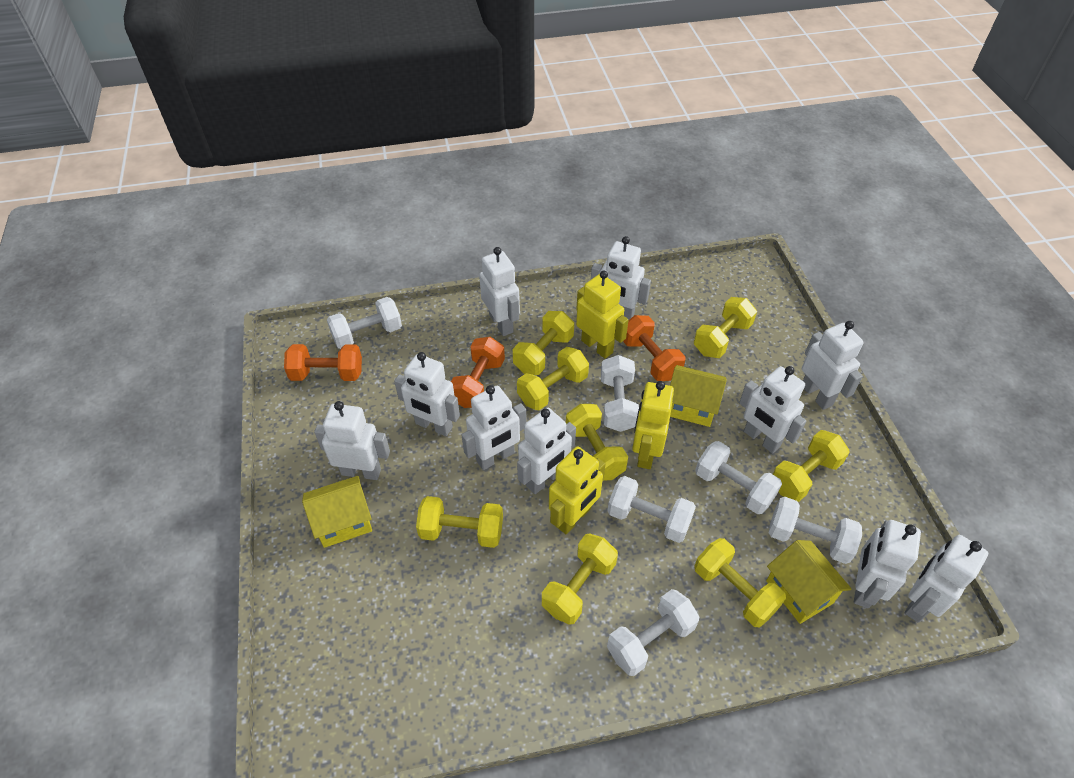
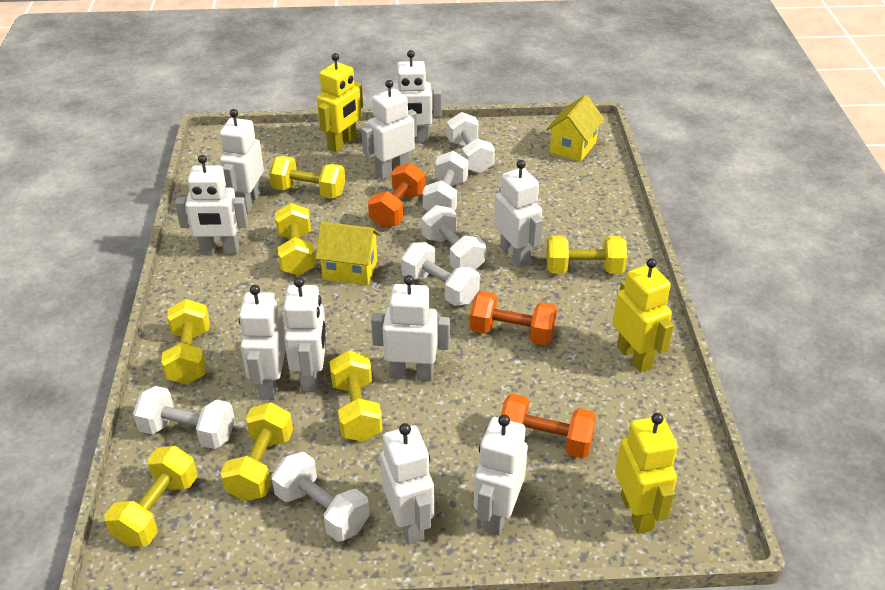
yellow dumbbell: [416,496,503,548] [513,311,574,375] [517,347,589,410] [542,534,618,625] [566,404,628,481] [694,297,757,358] [694,538,786,627] [773,430,850,502] = 8 -> [104,446,198,547] [161,299,210,384] [221,402,293,501] [269,156,345,199] [275,203,315,276] [329,350,383,442] [546,236,627,274] = 7
yellow house: [302,476,372,548] [670,365,727,427] [766,540,851,624] = 3 -> [316,222,380,285] [546,95,605,162] = 2

